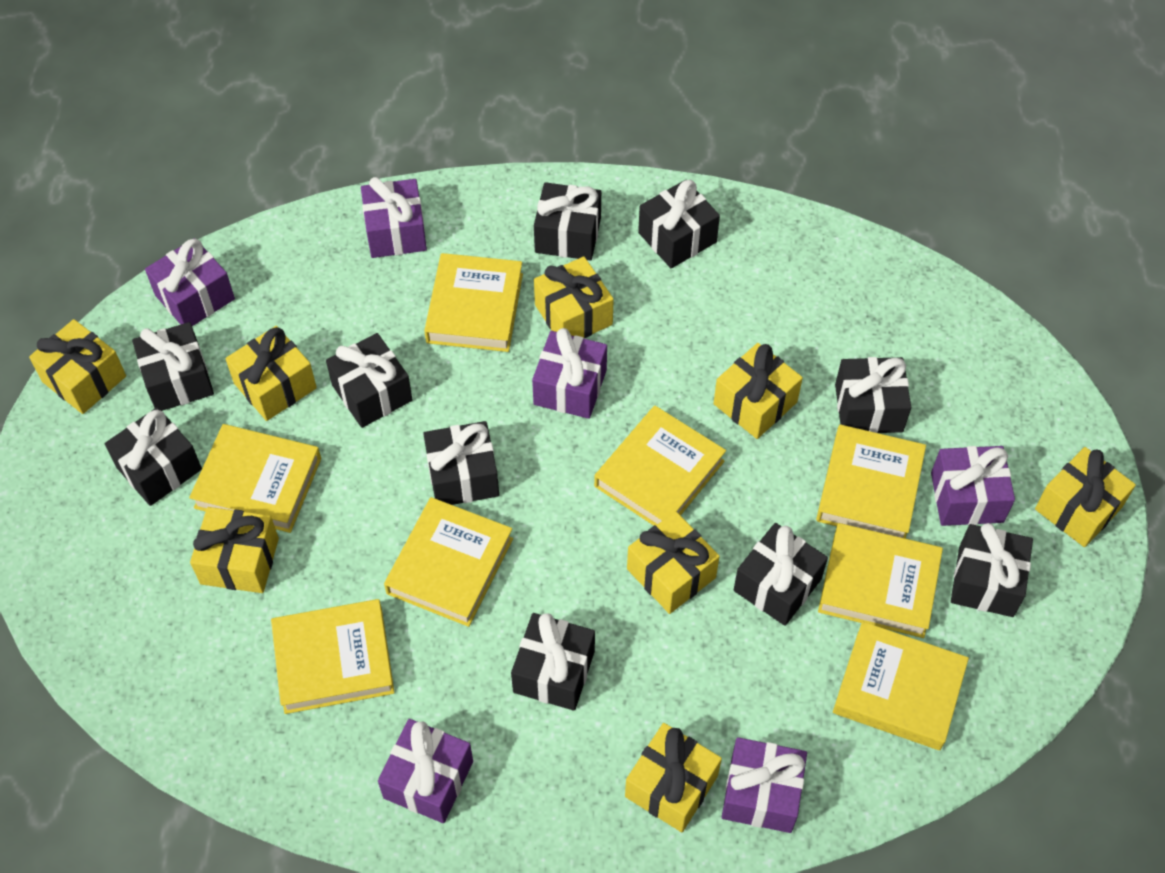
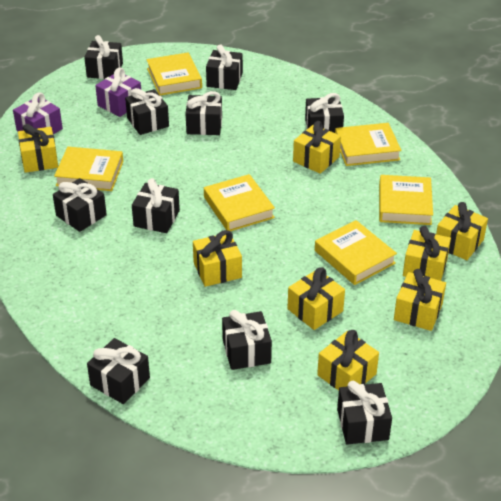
purple gift: [145,238,235,326] [361,177,427,258] [378,719,473,823] [532,328,607,419] [722,737,807,833] [931,446,1015,526] = 6 -> [13,92,63,134] [95,68,141,117] = 2
yellow book: [189,424,321,533] [271,599,395,714] [384,497,513,627] [424,253,523,352] [594,406,726,526] [816,424,926,539] [818,523,943,638] [833,621,969,750] = 8 -> [54,147,123,191] [146,52,202,95] [204,174,275,231] [315,220,397,285] [335,123,402,166] [379,175,433,225] = 6

